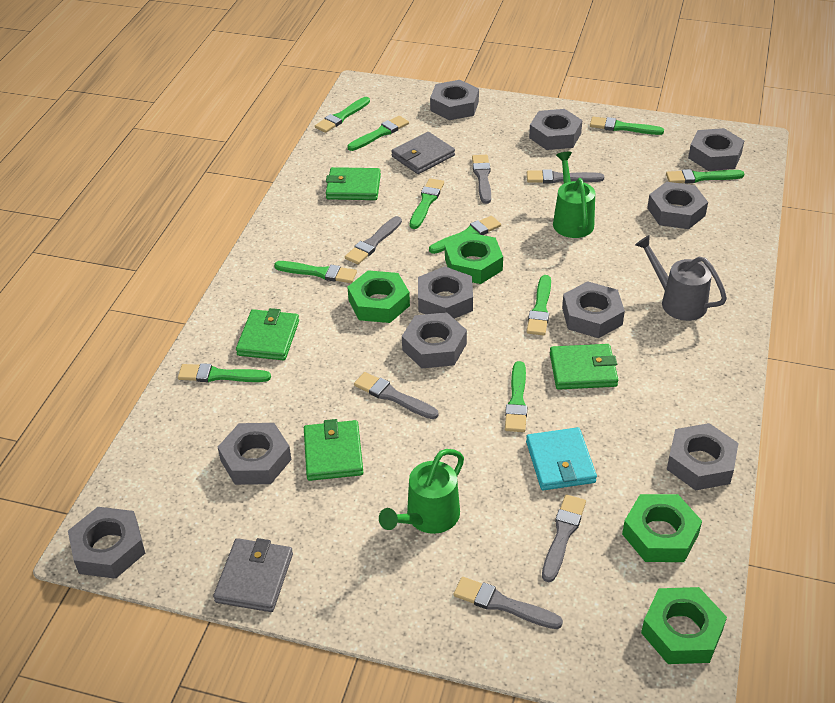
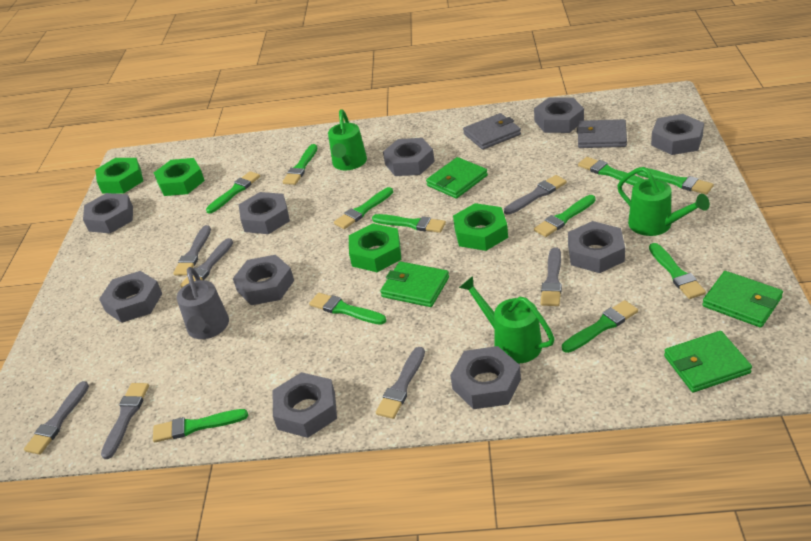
green brush: [178,363,271,382] [274,261,357,283] [315,97,370,133] [348,116,409,151] [410,178,444,229] [429,216,501,254] [505,361,527,432] [527,275,551,336] [590,117,664,135] [666,169,745,183] = 10 -> [153,409,248,442] [206,171,260,214] [282,144,317,185] [309,293,386,325] [334,187,393,229] [372,214,446,233] [534,195,596,237] [562,300,638,353] [578,157,645,185] [637,167,714,195] [649,243,706,299] = 11
green watering can: [379,449,464,534] [553,152,595,238] = 2 -> [328,109,367,170] [459,276,555,364] [617,167,710,236] = 3
grey brush: [345,216,402,264] [354,372,438,419] [453,577,563,629] [472,155,491,204] [527,169,604,184] [542,494,586,582] = 6 -> [24,381,89,455] [101,383,149,459] [173,225,211,276] [180,238,233,287] [376,347,425,419] [504,175,567,215] [541,247,562,306] = 7
turquoise wallet: [526,427,597,490] = 1 -> none = 0

